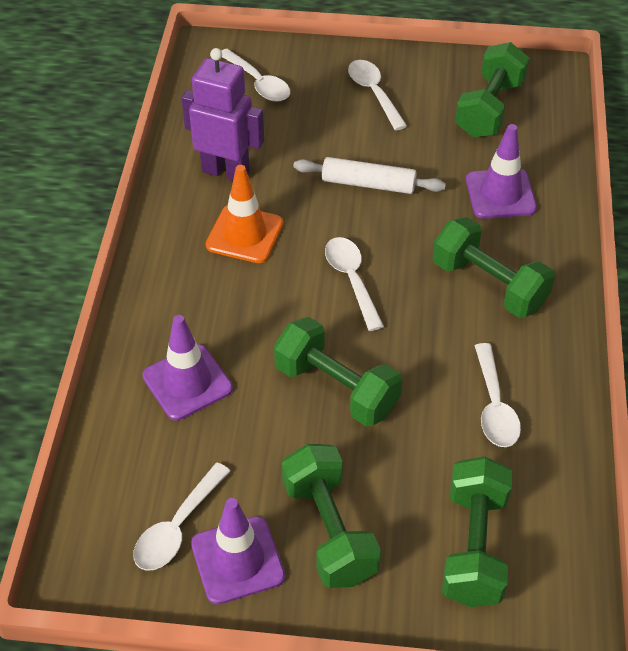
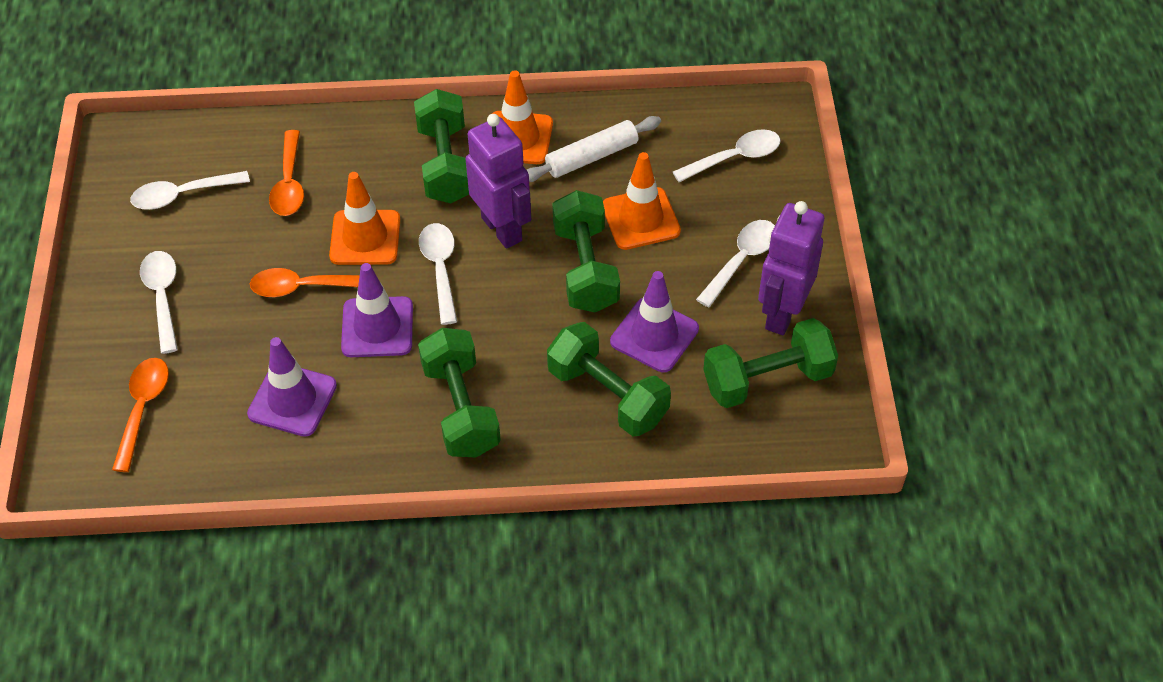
orange spoon: none = 0 -> [112,358,169,472] [250,268,360,297] [269,130,304,216] = 3
orange traffic cone: [206,165,283,263] = 1 -> [329,172,400,265] [492,70,553,164] [603,152,681,250] = 3
purple robot: [182,48,264,180] = 1 -> [466,114,531,249] [758,201,824,335] = 2

